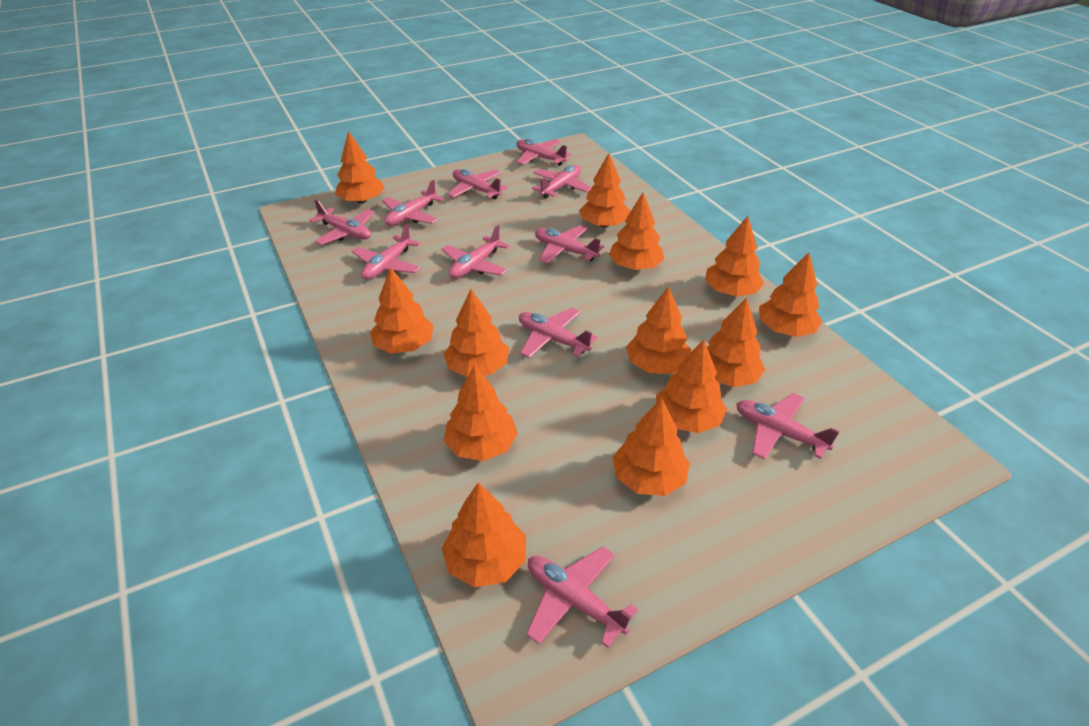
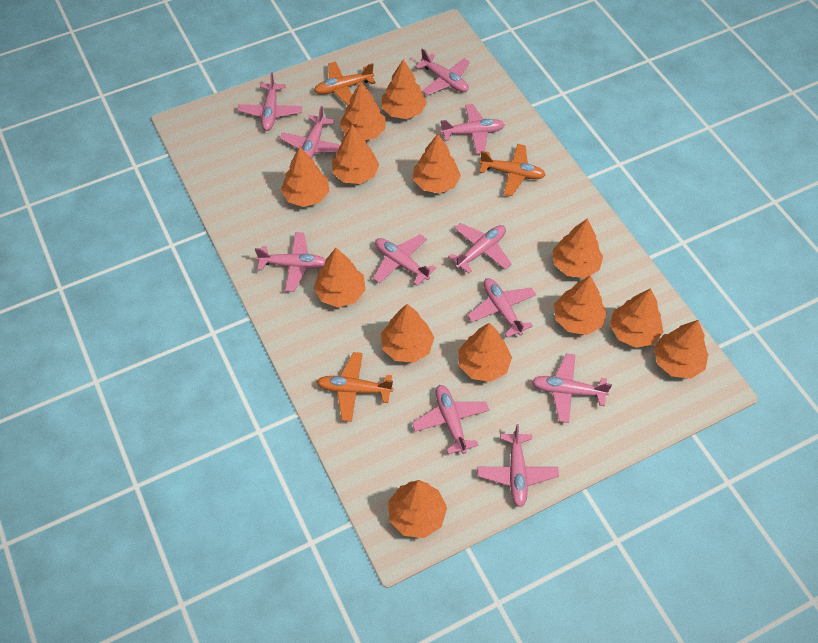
orange plane: none = 0 -> [314,61,376,106] [317,352,393,422] [480,144,546,196] = 3

